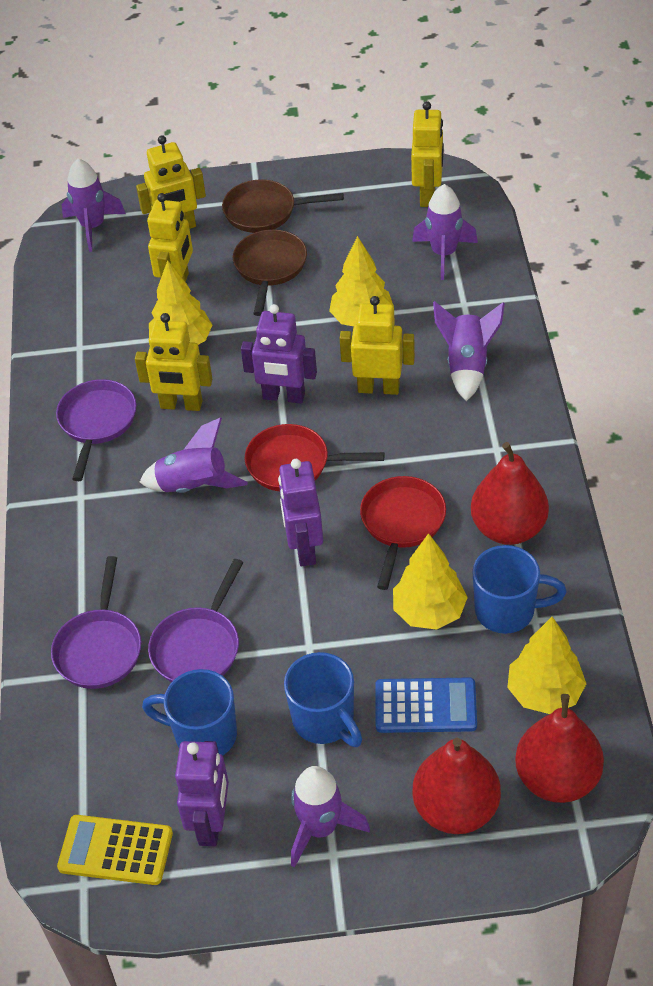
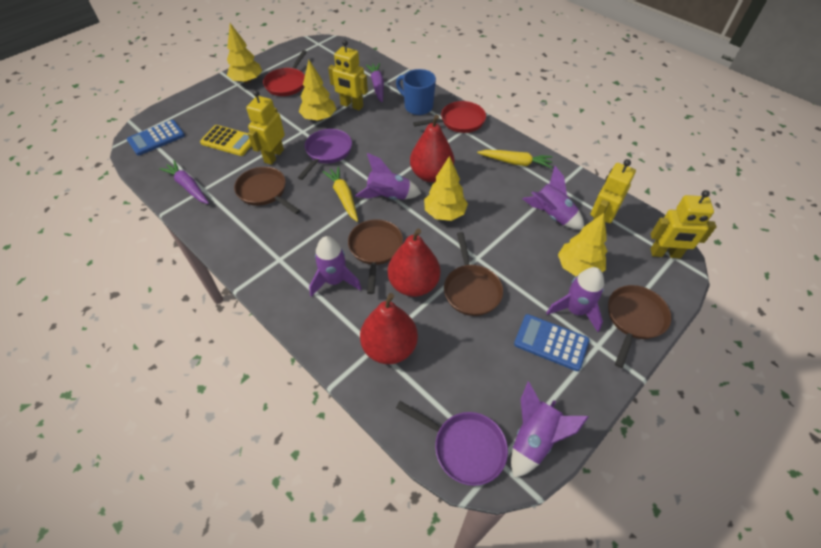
blue calculator: [375,677,477,733] = 1 -> [127,120,185,156] [514,314,589,371] = 2
blue mug: [142,669,237,756] [284,652,362,747] [473,545,567,634] = 3 -> [396,69,436,115] = 1
brown pan: [222,179,344,233] [233,229,307,316] = 2 -> [234,167,301,214] [348,219,403,294] [444,232,503,316] [608,285,671,368] = 4
purple carrot: none = 0 -> [159,160,209,204] [366,63,384,102] = 2
purple pan: [51,556,141,689] [56,379,137,481] [148,559,244,682] = 3 -> [298,129,352,180] [396,401,508,486] = 2
purple robot: [175,741,229,846] [241,304,317,403] [278,459,323,566] = 3 -> none = 0
yellow carrot: none = 0 -> [322,166,358,222] [477,150,553,168] = 2
yellow robot: [135,313,213,411] [136,135,206,229] [147,193,193,282] [340,296,415,395] [411,101,444,207] = 5 -> [246,90,285,165] [328,40,368,111] [591,159,636,223] [651,190,717,258] = 4

